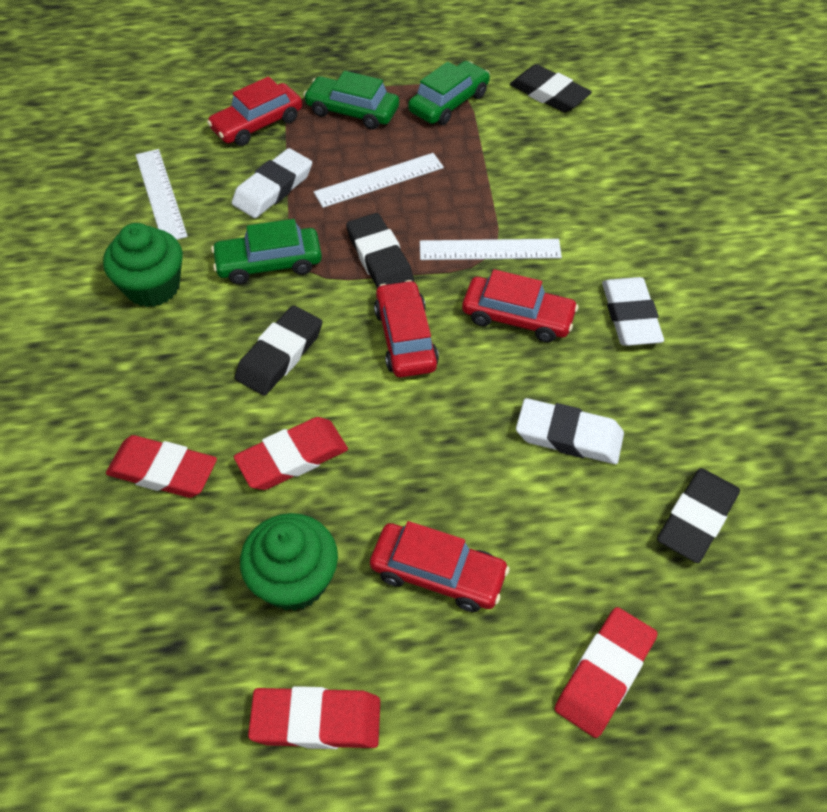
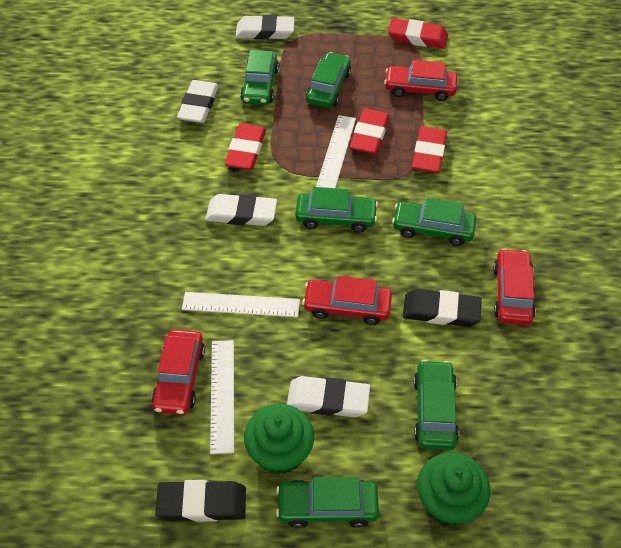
black eraser: [235,305,322,396] [346,213,414,288] [510,64,592,113] [657,468,740,563] = 4 -> [155,480,246,522] [403,289,482,327] = 2
green car: [211,219,322,284] [303,71,399,130] [408,61,490,125] = 3 -> [240,50,279,105] [276,477,379,528] [295,187,378,233] [306,52,351,108] [392,198,476,246] [413,360,459,450] = 6
white eraser: [232,148,312,218] [516,398,624,464] [602,277,664,346] = 3 -> [177,80,219,123] [206,194,277,226] [235,15,295,40] [287,376,370,417] = 4

